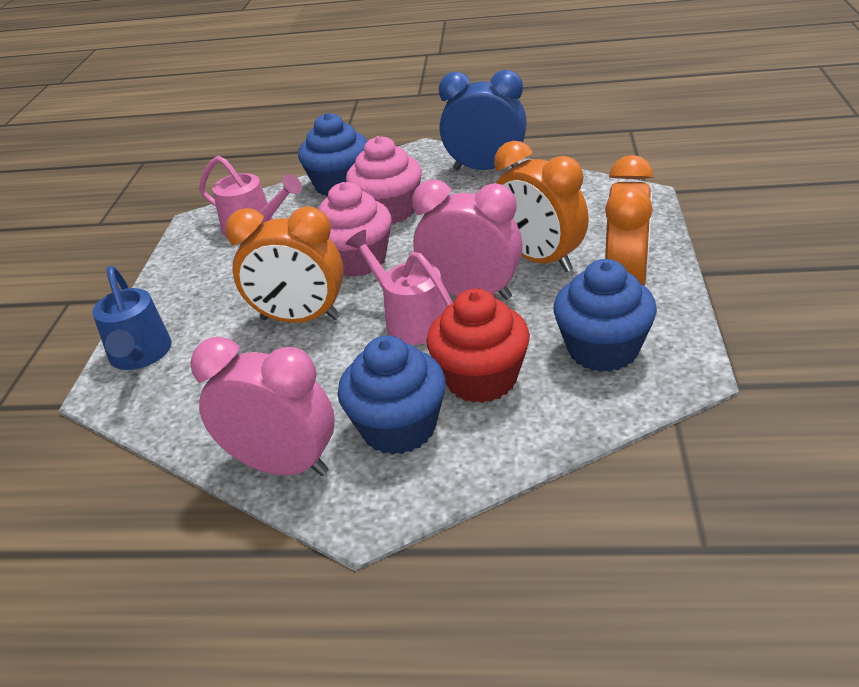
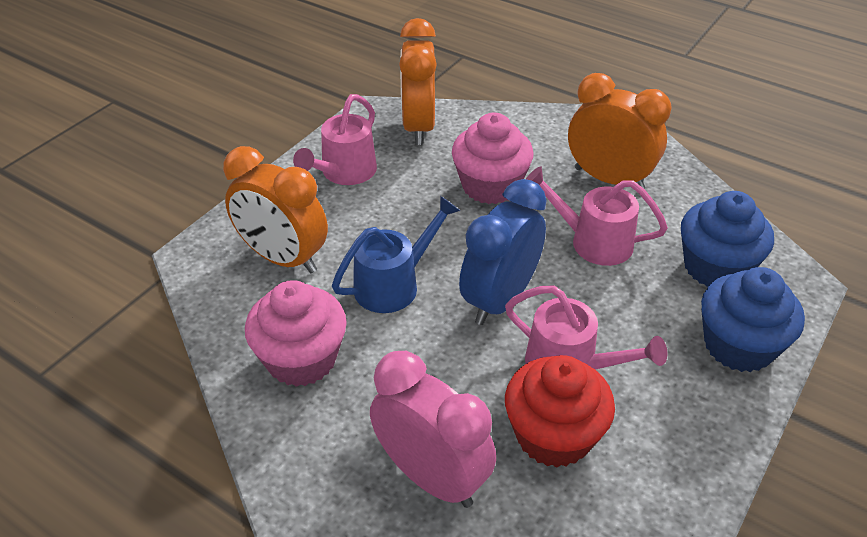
blue cupcake: [298,113,367,196] [338,335,446,455] [553,259,657,372] = 3 -> [681,191,774,287] [701,267,805,372] = 2
pink clock: [190,336,335,476] [412,179,523,300] = 2 -> [370,351,496,508] = 1
pink watering can: [199,156,302,237] [346,230,453,345] = 2 -> [293,94,377,185] [505,285,667,370] [526,166,668,266] = 3

